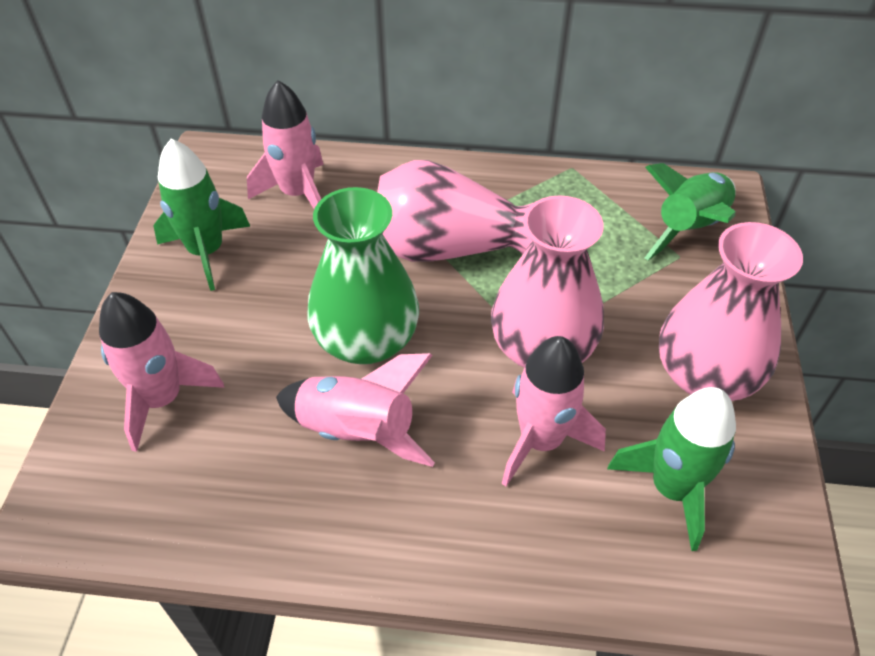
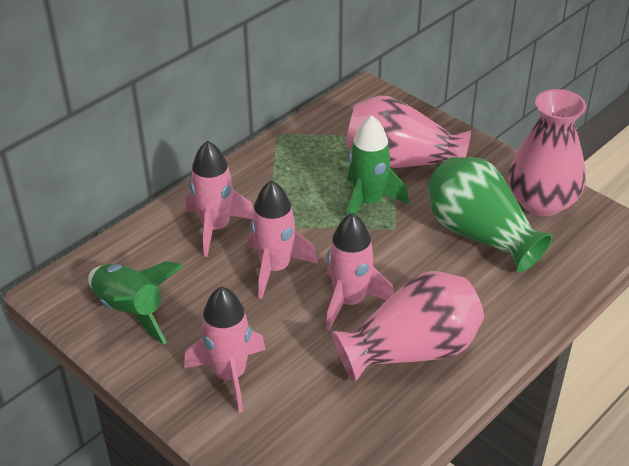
green rocket: [153,139,250,291] [607,387,736,551] [645,163,736,260] = 3 -> [88,261,183,344] [347,115,409,216] = 2

